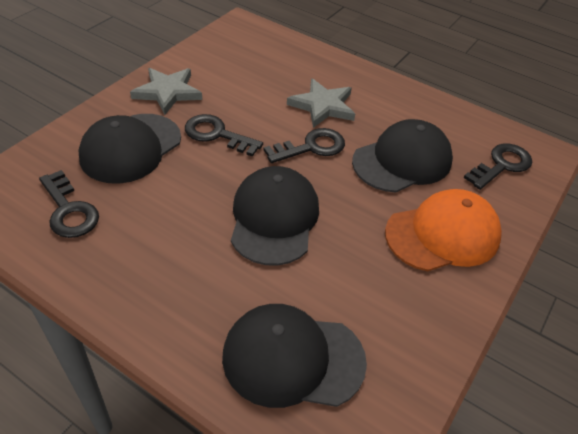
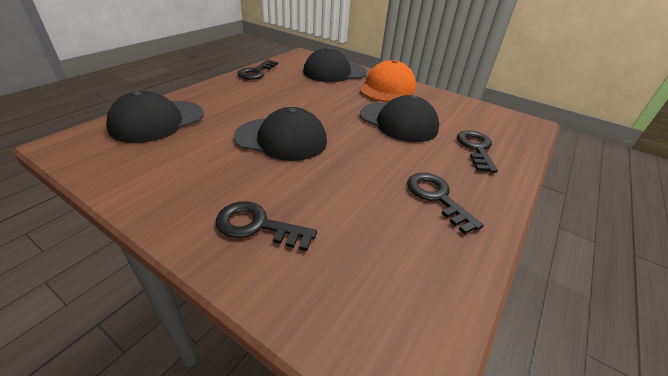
grey star: [130,68,202,115] [287,78,355,128] = 2 -> none = 0

